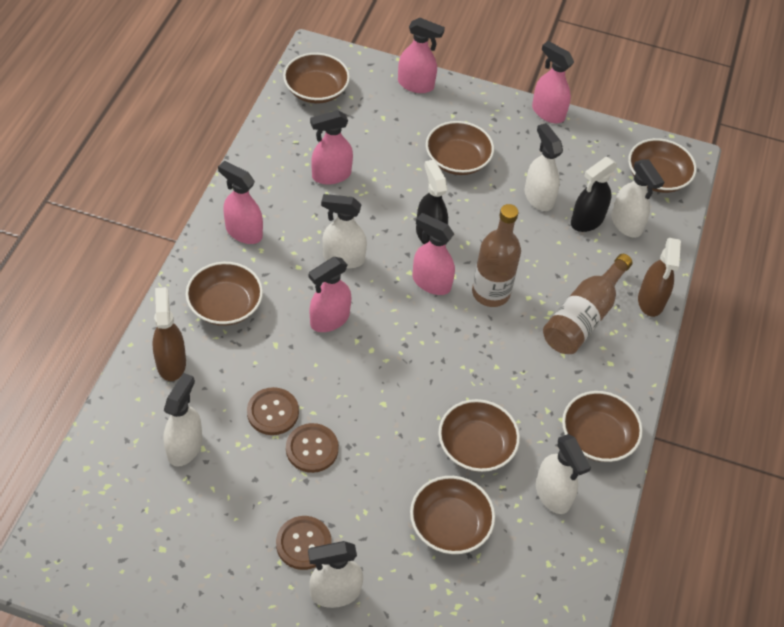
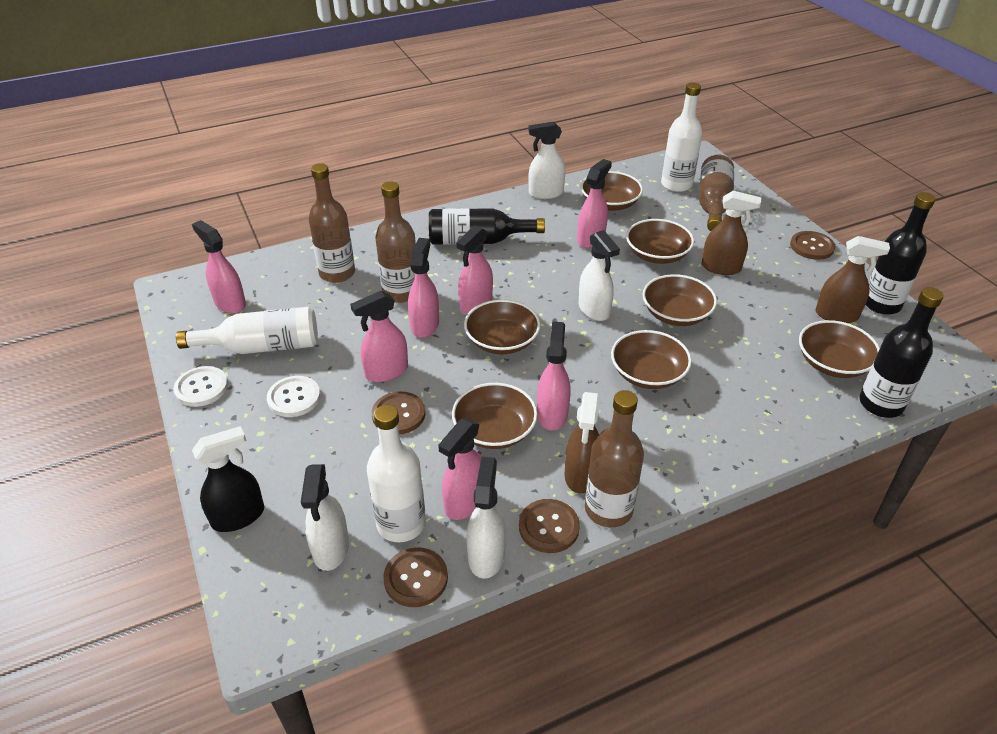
black bottle: none = 0 -> [429,208,545,245] [859,287,944,418] [866,192,936,315] = 3
black spray bottle: [416,159,448,244] [571,157,618,232] = 2 -> [192,426,264,532] = 1
brown bottle: [472,204,521,307] [543,254,633,354] = 2 -> [309,163,355,283] [375,181,416,303] [585,390,644,527] [699,154,734,231] = 4
brown button: [247,387,299,435] [276,516,332,570] [286,423,339,473] = 3 -> [372,392,425,434] [383,547,448,607] [519,499,580,553] [790,231,835,260] = 4
brown spray bottle: [153,287,186,381] [638,238,681,317] = 2 -> [565,392,599,493] [702,191,762,275] [815,236,890,323] = 3
pink spray bottle: [218,161,263,244] [309,257,351,332] [310,110,353,185] [398,18,445,93] [412,213,455,295] [532,41,574,123] = 6 -> [192,220,246,314] [350,291,408,382] [408,238,439,338] [438,418,482,520] [456,225,493,314] [537,322,571,430] [577,159,612,248] = 7
white bottle: none = 0 -> [176,307,318,354] [367,405,426,542] [661,82,703,192] = 3
white button: none = 0 -> [173,366,228,407] [267,376,321,417] = 2
white spray bottle: [163,373,202,467] [308,541,363,608] [321,194,367,269] [525,123,563,211] [536,434,591,514] [611,159,664,238] = 6 -> [301,464,349,571] [466,457,506,579] [528,121,565,199] [579,230,620,321] = 4

